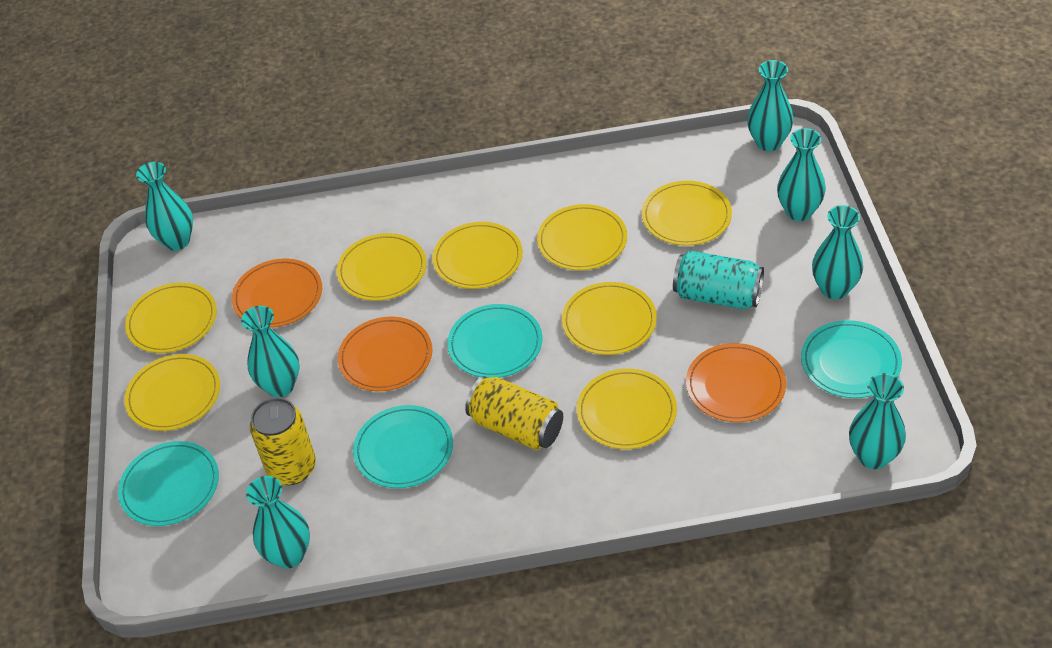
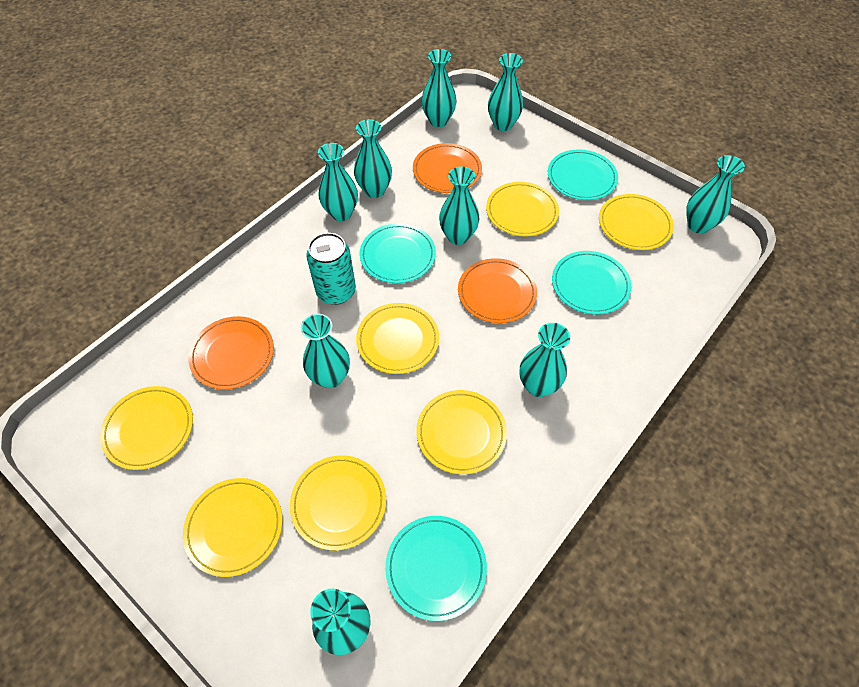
turquoise vase: [136,162,193,251] [241,306,299,397] [246,476,310,569] [747,60,793,151] [777,128,826,221] [812,205,863,299] [849,373,906,469] = 7 -> [301,314,350,388] [310,589,370,655] [318,143,358,221] [354,119,392,198] [421,49,457,127] [439,166,479,245] [488,53,523,131] [519,323,570,397] [686,155,745,234] = 9
yellow can: [250,397,316,485] [465,376,563,450] = 2 -> none = 0
yellow plate: [124,354,220,431] [125,282,217,353] [337,233,427,301] [432,222,523,289] [537,204,627,270] [562,282,657,355] [577,368,677,449] [642,181,732,246] = 8 -> [100,386,193,470] [183,478,283,577] [290,455,386,550] [356,303,439,374] [416,390,507,474] [486,182,559,236] [599,194,674,250] = 7

